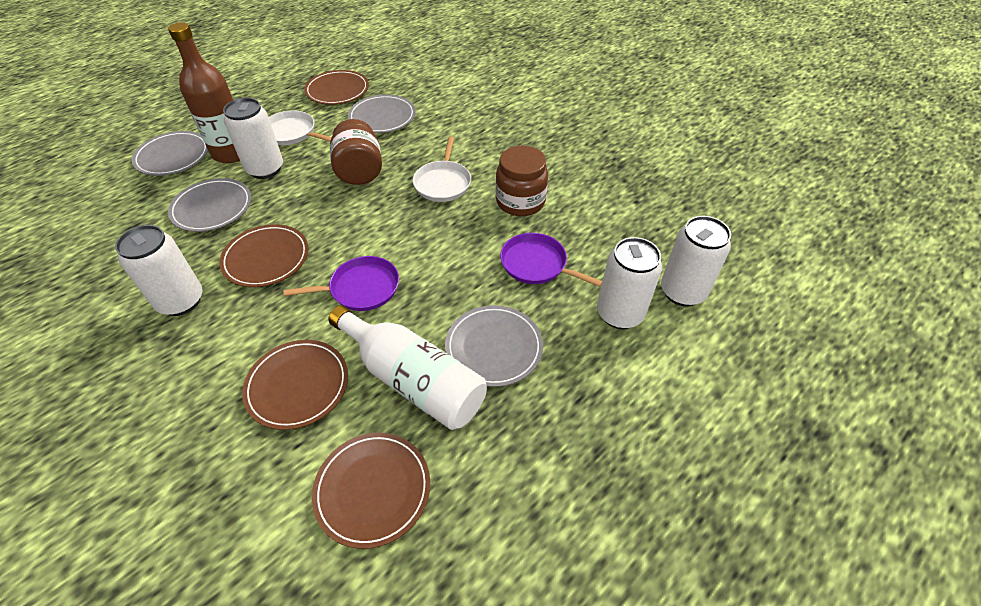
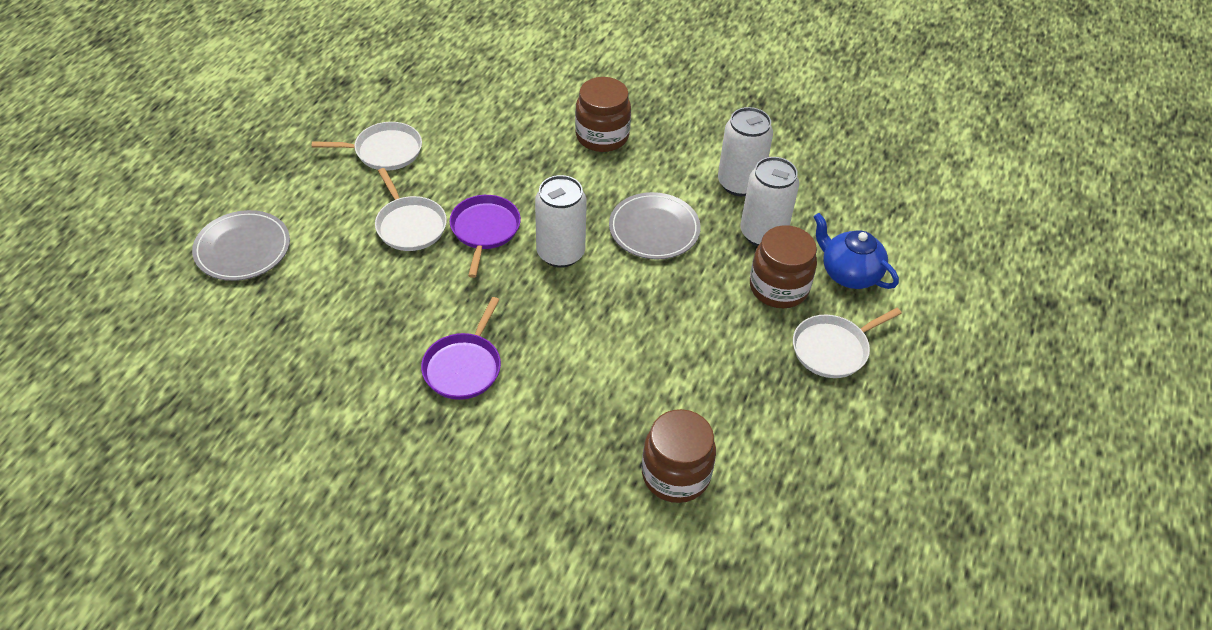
blue teapot: none = 0 -> [814,213,899,289] = 1
brown bottle: [168,22,240,163] = 1 -> none = 0
brown jar: [330,119,382,185] [496,146,548,216] = 2 -> [575,77,631,152] [642,409,716,503] [750,225,817,308] = 3
brown plate: [219,224,309,287] [242,340,348,430] [304,70,369,105] [312,433,430,549] = 4 -> none = 0
grey plate: [132,131,208,176] [168,178,251,232] [348,95,416,133] [445,305,543,387] = 4 -> [192,210,290,281] [609,192,701,259] = 2
white bottle: [328,305,487,430] = 1 -> none = 0
white can: [115,225,203,316] [223,98,283,179] [597,237,662,329] [661,216,731,307] = 4 -> [535,175,587,268] [718,107,773,196] [741,157,799,246] = 3
white pan: [269,110,332,145] [413,136,471,202] = 2 -> [312,122,422,171] [375,168,447,251] [793,308,902,378] = 3

